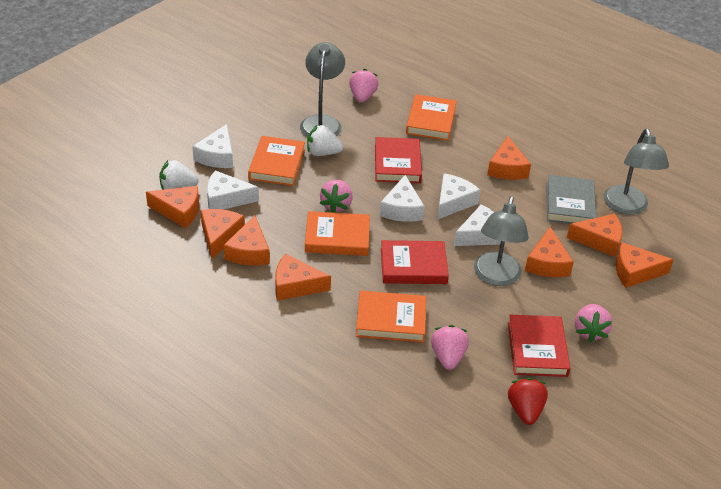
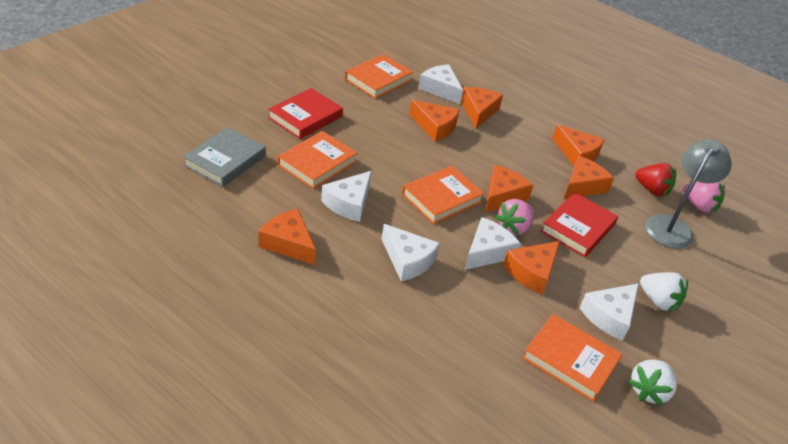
grey lamp: [300,42,345,138] [474,196,529,286] [604,129,669,215] = 3 -> [645,140,732,249] = 1
orange cheese: [146,186,199,228] [201,209,245,259] [224,215,270,266] [275,254,331,301] [487,136,531,180] [525,227,574,277] [567,214,622,257] [616,242,674,288] = 8 -> [258,209,316,265] [409,100,459,142] [461,87,503,128] [485,165,533,213] [503,241,560,295] [552,125,605,166] [564,156,614,199] = 7
pink strawberry: [320,180,353,213] [349,69,379,103] [431,325,469,370] [575,304,612,342] = 4 -> [495,199,535,235] [682,181,725,213] = 2
red book: [375,137,422,183] [381,240,449,284] [508,315,571,377] = 3 -> [268,88,343,139] [540,192,618,257] = 2

